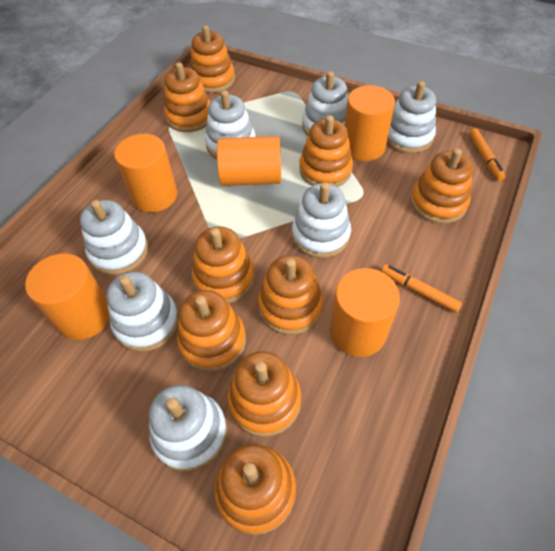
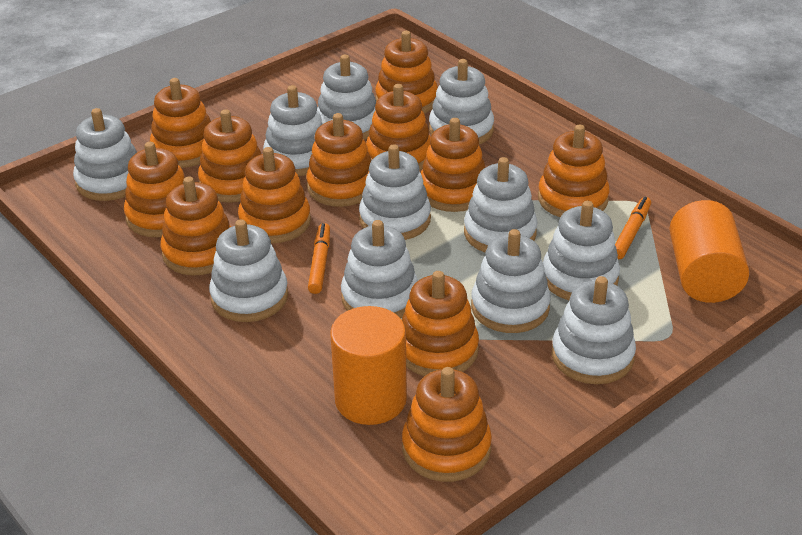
orange cylinder: [25,253,110,340] [114,134,177,212] [217,136,281,186] [330,268,400,357] [345,85,395,161] = 5 -> [330,306,407,425] [669,200,749,303] = 2
orange stacking toy: [164,62,211,132] [177,290,246,372] [190,25,235,93] [192,227,255,303] [215,444,296,535] [228,351,301,437] [258,255,323,335] [299,115,353,187] [410,148,473,224] = 9 -> [124,142,185,237] [150,78,211,168] [161,177,231,275] [198,109,262,203] [238,147,311,243] [306,113,371,207] [366,84,431,171] [375,31,438,114] [402,271,479,376] [402,367,492,482] [421,118,486,212] [538,125,610,217] = 12
white stacking toy: [80,200,148,275] [106,272,179,352] [149,385,227,472] [205,90,256,159] [292,182,351,258] [302,71,348,136] [387,81,436,153] = 7 -> [73,108,137,201] [209,219,288,322] [263,85,323,176] [317,55,376,140] [341,220,418,319] [359,145,431,240] [429,59,494,145] [464,157,537,253] [471,229,550,333] [543,201,620,301] [551,276,636,384] = 11

